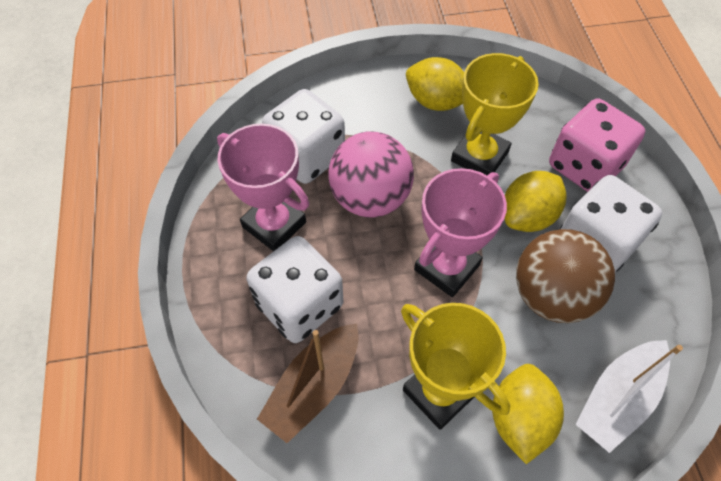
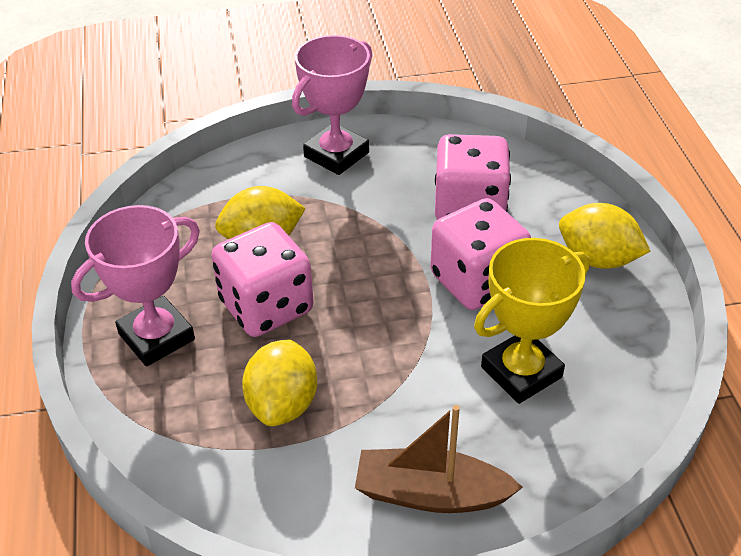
brown ball: [516,229,615,323] = 1 -> none = 0
pink ball: [328,131,414,217] = 1 -> none = 0
pink dice: [549,99,645,192] = 1 -> [211,222,313,337] [430,198,531,310] [435,134,511,220] = 3
white boat: [576,340,683,453] = 1 -> none = 0
white dice: [247,236,344,343] [262,89,345,184] [560,175,662,272] = 3 -> none = 0
yellow trophy: [401,303,510,430] [451,53,539,175] = 2 -> [474,238,590,404] = 1

